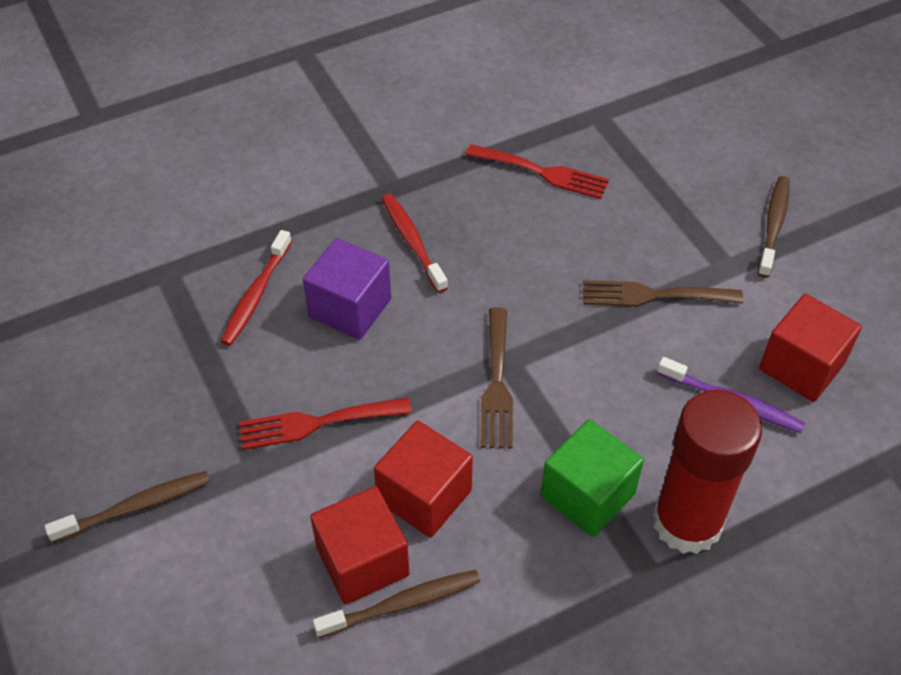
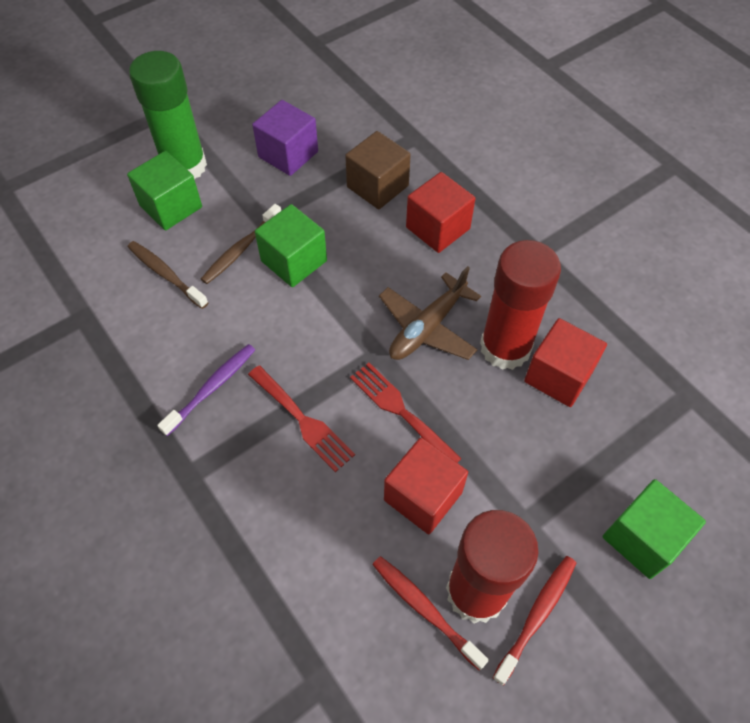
brown cube: none = 0 -> [345,131,411,209] = 1
brown fork: [480,307,513,448] [583,280,743,307] = 2 -> none = 0
brown plane: none = 0 -> [379,266,481,360] = 1
brown toothbrush: [45,471,210,543] [313,570,480,638] [758,176,790,278] = 3 -> [128,241,209,309] [201,204,281,284] = 2
green cube: [541,419,644,537] = 1 -> [127,151,202,230] [255,204,327,287] [603,479,706,579] = 3
green glue stick: none = 0 -> [129,51,207,179] = 1
red glue stick: [652,389,762,554] = 1 -> [446,510,539,624] [480,240,561,370] = 2

